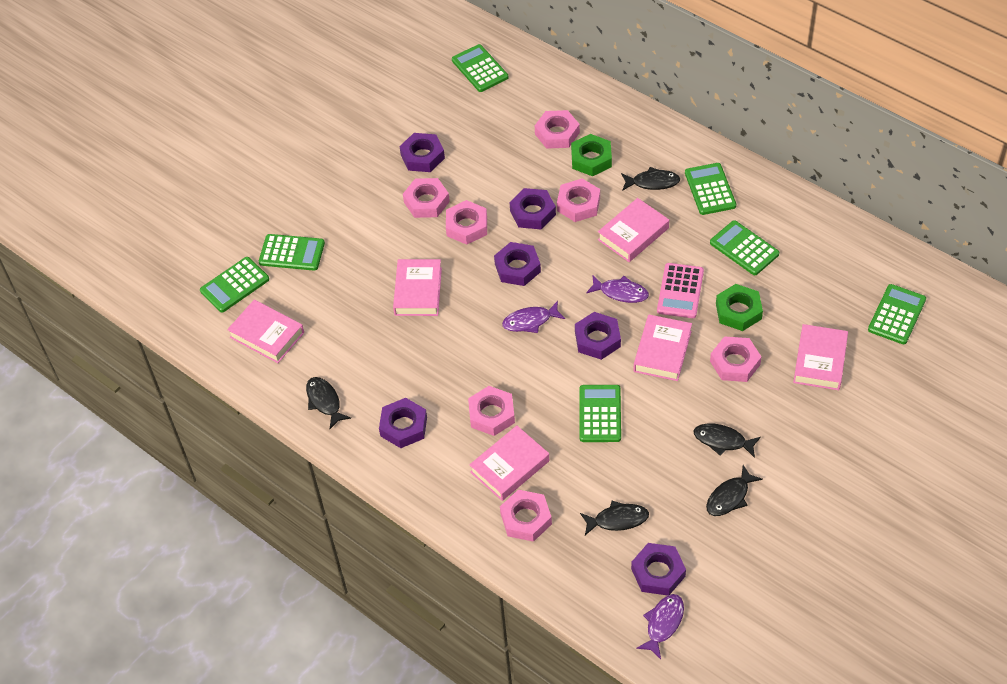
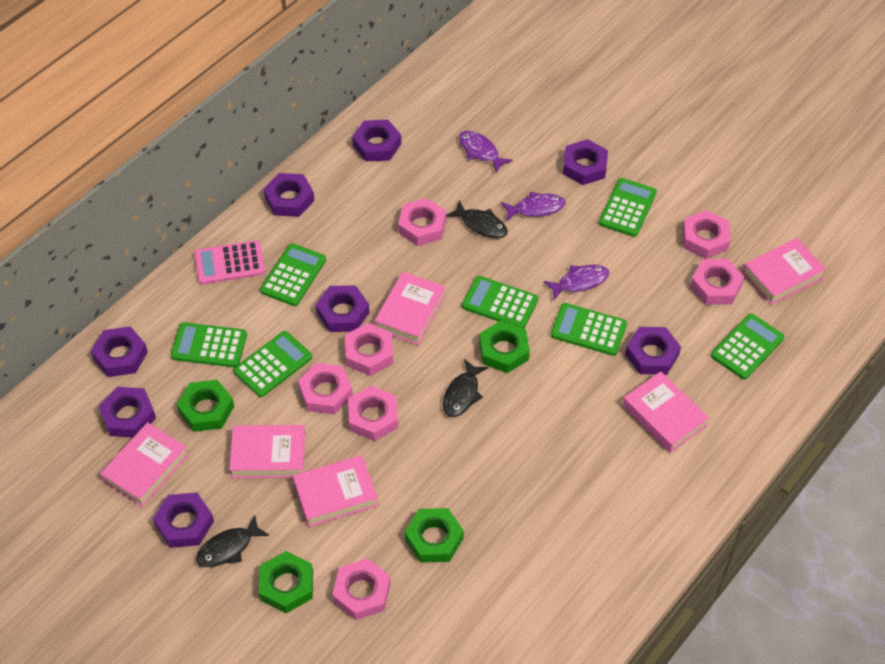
black fish: [306,377,351,429] [580,501,649,535] [621,167,680,191] [694,423,761,458] [706,465,763,516] = 5 -> [196,515,269,567] [443,359,488,417] [446,200,508,238] = 3
green nut: [571,134,612,176] [716,284,763,331] = 2 -> [177,380,234,432] [259,551,313,613] [405,508,464,562] [479,320,530,373] = 4
purple nut: [379,398,427,448] [399,133,445,172] [494,242,541,286] [509,188,556,230] [575,312,621,360] [631,543,686,596] = 6 -> [91,326,148,377] [99,387,156,438] [153,492,214,548] [264,173,314,217] [316,285,370,332] [352,120,401,161] [563,139,608,185] [625,327,681,375] = 8

